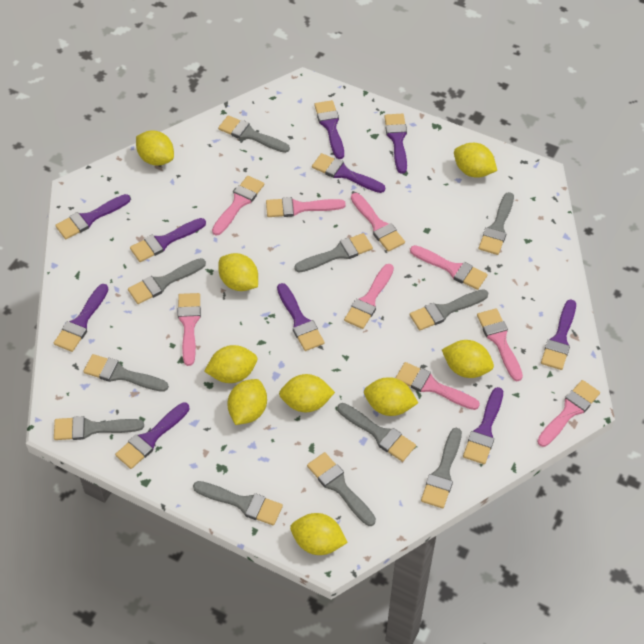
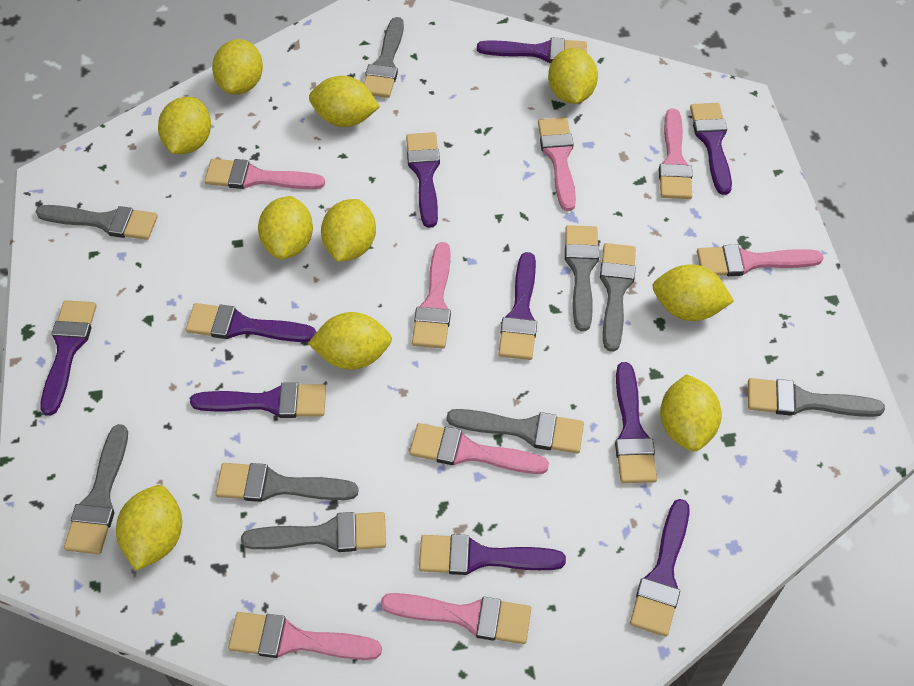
grey brush: [54,416,144,440] [83,354,169,392] [128,258,206,304] [193,481,283,526] [218,115,290,153] [294,233,373,272] [307,452,376,526] [337,403,416,462] [410,289,488,330] [421,428,462,508] [479,192,514,255] = 11 -> [35,205,158,240] [64,424,128,554] [215,463,359,502] [241,512,386,552] [364,17,404,98] [447,409,584,453] [565,225,599,331] [600,243,636,352] [748,378,885,417] = 9
pink brush: [178,293,201,366] [212,176,264,235] [266,197,346,217] [344,264,394,329] [351,193,405,252] [396,362,480,410] [410,245,488,290] [477,308,523,381] [537,380,600,447] = 9 -> [204,159,325,189] [228,612,382,660] [381,593,531,644] [409,423,549,474] [412,242,451,349] [538,117,576,211] [659,109,692,199] [697,245,823,276] = 8
yellow lemon: [136,131,174,166] [204,345,257,383] [218,253,258,291] [227,379,267,425] [279,374,335,412] [290,513,348,555] [364,377,418,416] [442,340,494,378] [454,143,497,178] = 9 -> [116,485,182,571] [158,97,211,154] [212,39,263,94] [258,196,313,260] [308,312,392,370] [309,76,380,127] [321,199,376,262] [548,48,598,104] [652,264,734,321] [660,374,722,451] = 10

